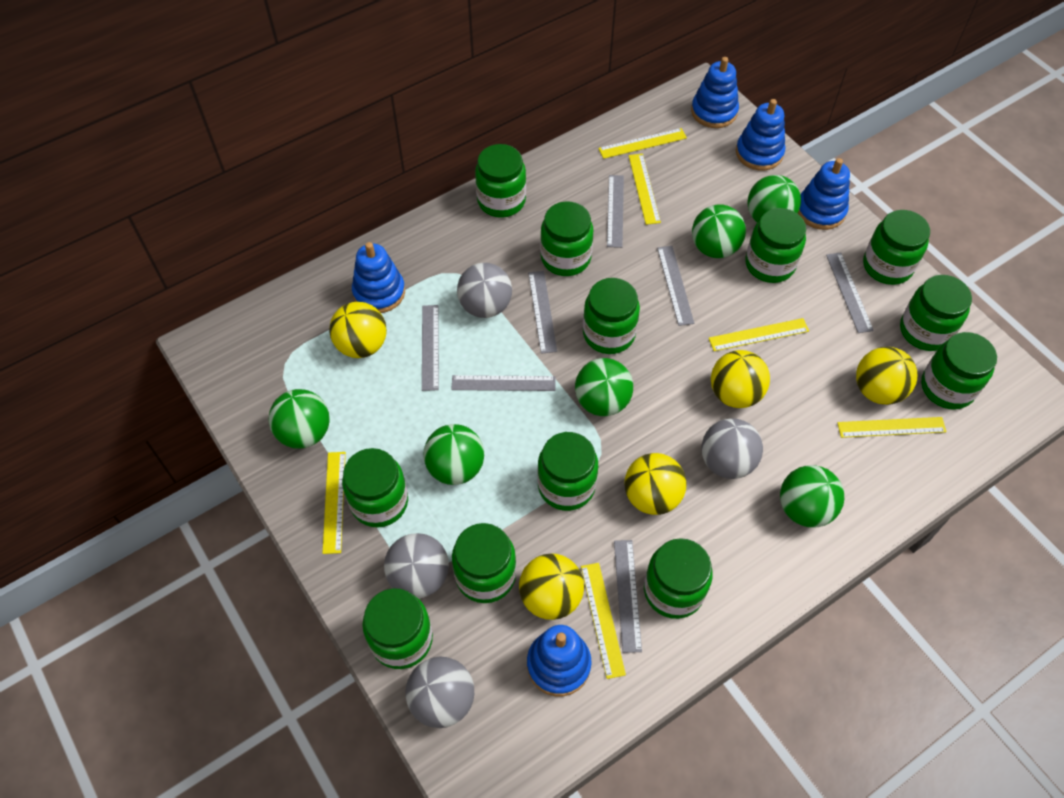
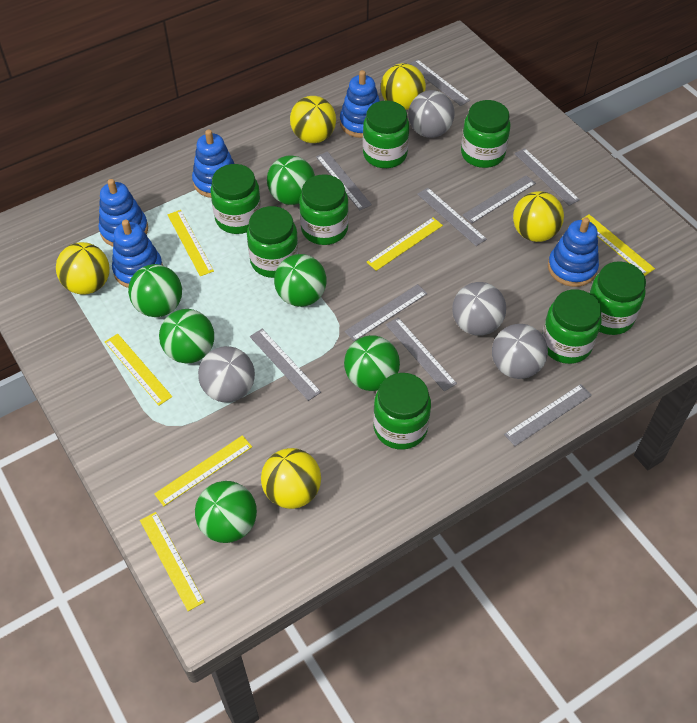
green jar: [342,448,408,528] [362,588,433,669] [452,523,516,603] [475,144,526,218] [537,432,598,511] [540,201,593,276] [583,278,640,354] [644,538,713,619] [745,208,806,283] [863,210,930,285] [900,275,972,351] [921,332,997,409] = 12 -> [211,164,261,234] [247,206,299,278] [299,175,349,245] [363,100,409,168] [373,373,431,450] [461,100,510,168] [542,289,602,364] [589,261,646,335] = 8
grey ruler: [422,305,439,391] [451,375,556,391] [528,271,557,354] [607,175,624,248] [614,540,642,653] [657,246,694,326] [826,252,874,333] = 7 -> [250,329,321,401] [316,152,372,210] [344,284,427,341] [386,318,457,391] [409,59,470,106] [417,188,487,246] [462,175,536,223] [504,384,592,446] [514,148,580,206] = 9

